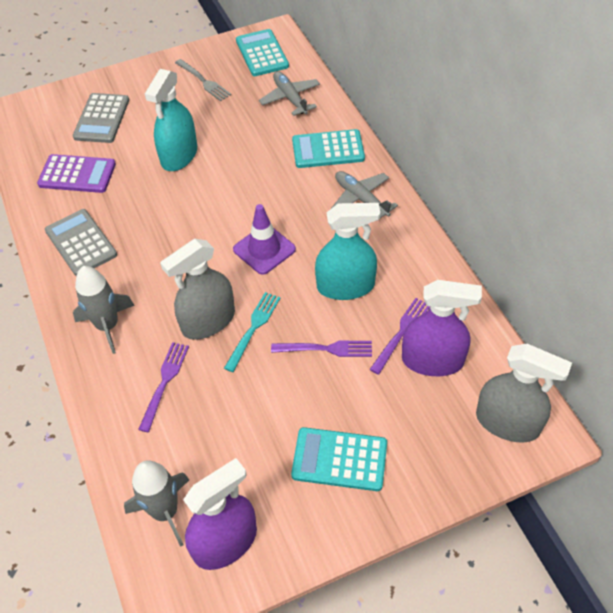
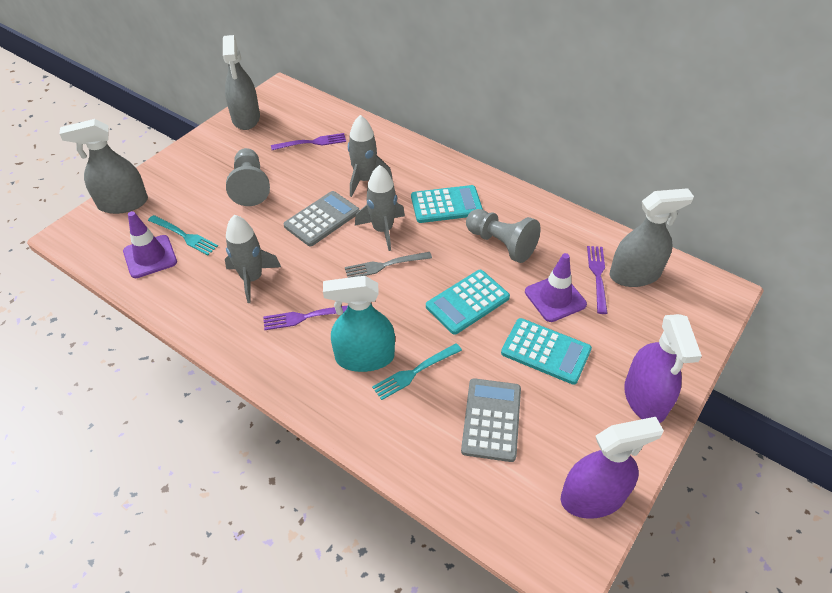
grey pawn: none = 0 -> [226,148,270,206] [466,209,540,263] = 2
grey plane: [259,71,320,116] [331,171,398,221] = 2 -> none = 0
grey rocket: [73,266,135,354] [124,460,189,547] = 2 -> [225,215,281,303] [348,115,393,197] [355,165,405,251] = 3
grey spray bottle: [160,239,235,340] [476,344,572,443] = 2 -> [59,119,148,214] [223,35,260,130] [610,188,694,287] = 3
purple calculator: [37,154,116,193] = 1 -> none = 0
purple traffic cone: [233,204,296,275] = 1 -> [123,211,177,278] [525,253,587,322] = 2
turquoise fork: [224,292,280,372] = 1 -> [148,215,218,255] [372,343,462,400] = 2
turquoise spray bottle: [145,69,197,171] [315,203,380,300] = 2 -> [323,276,395,372] = 1

